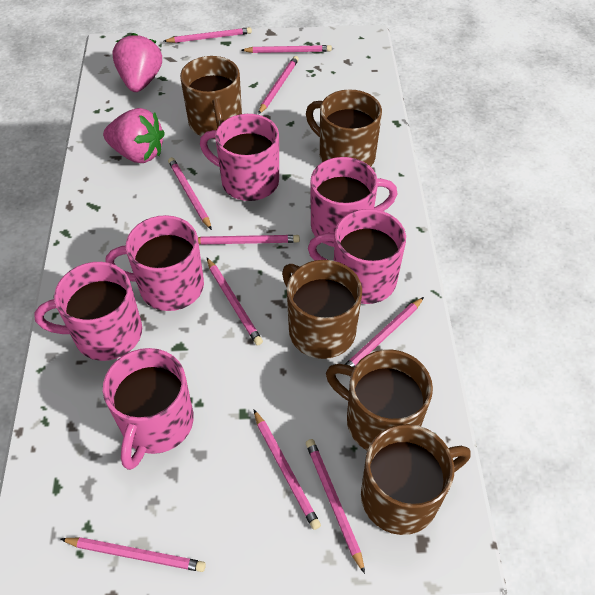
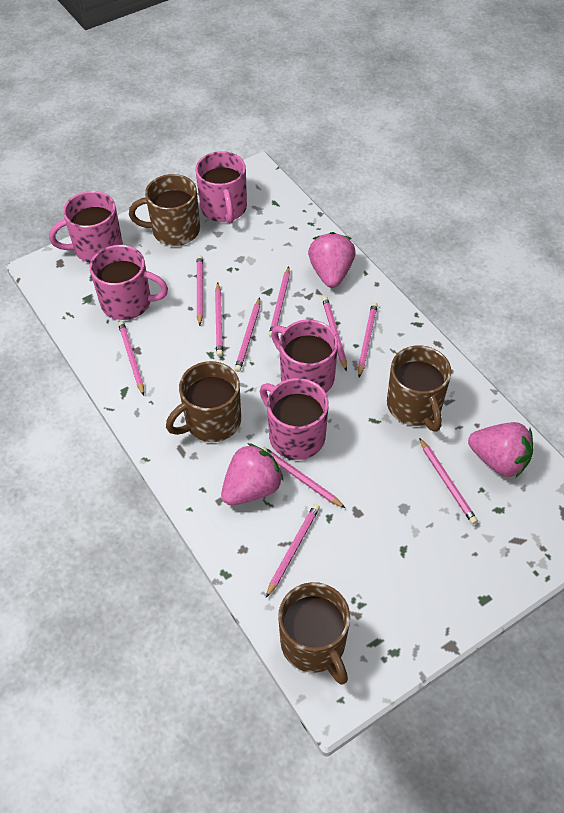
brown mug: [180,56,242,139] [282,260,362,359] [306,90,382,167] [326,350,433,451] [361,424,471,535] = 5 -> [129,174,200,246] [166,361,241,442] [278,582,350,685] [387,346,451,432] = 4
pink mug: [34,262,142,361] [103,348,194,470] [106,215,204,311] [200,114,279,201] [308,209,406,304] [311,157,398,247] = 6 -> [49,191,123,263] [90,245,168,320] [195,151,247,223] [260,378,329,460] [271,320,338,393] = 5
pink strawberry: [103,108,165,163] [112,33,162,92] = 2 -> [221,443,283,505] [308,232,356,288] [468,422,533,477] = 3

